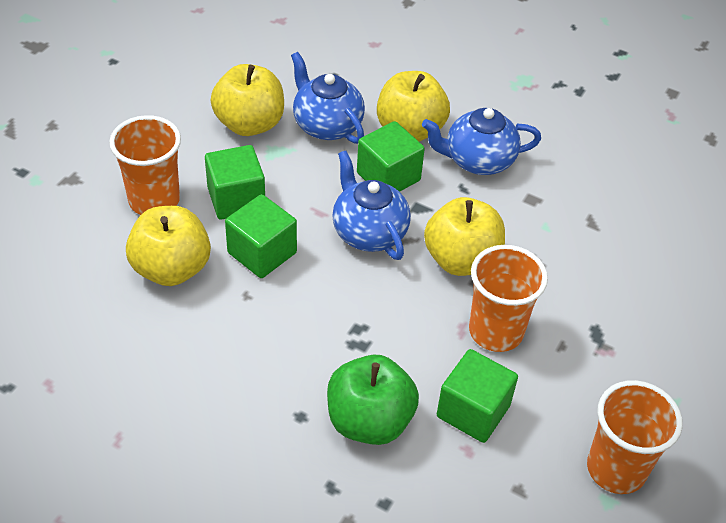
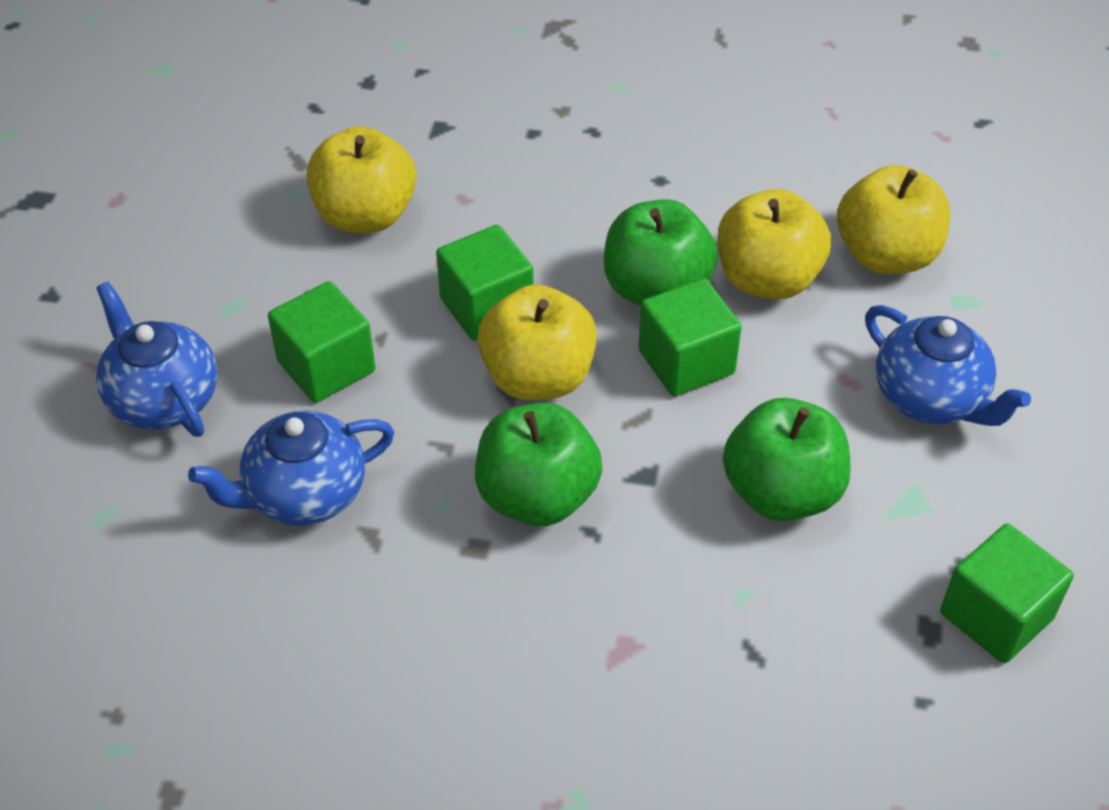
green apple: [327,354,419,445] = 1 -> [475,403,602,526] [604,199,718,306] [723,398,851,521] = 3
orange cup: [109,115,181,215] [469,245,548,352] [587,380,683,494] = 3 -> none = 0

